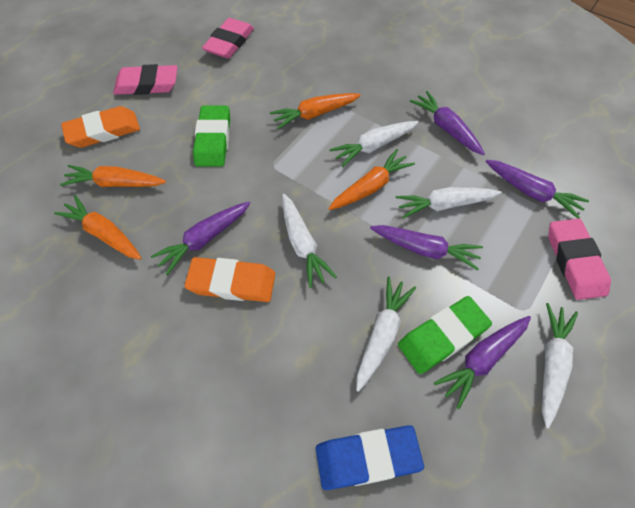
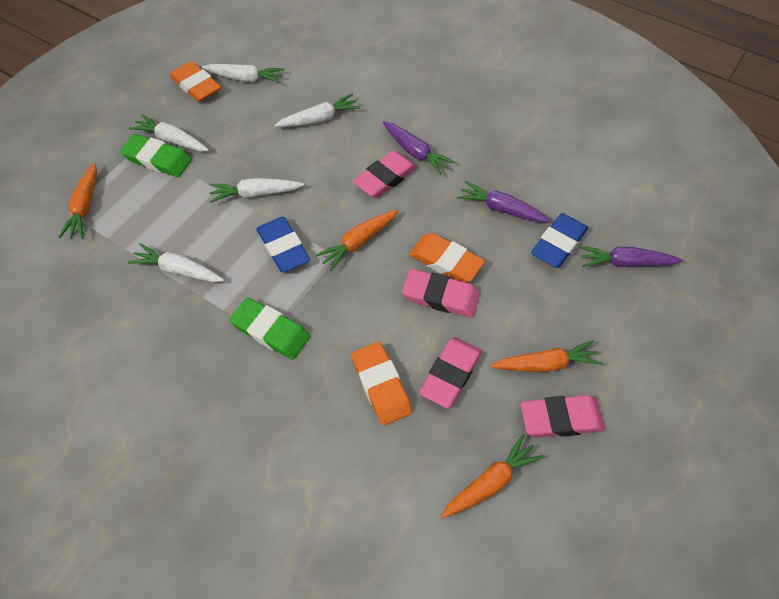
blue eraser: [316,425,424,490] = 1 -> [256,217,310,272] [531,213,588,268] = 2
orange eraser: [61,106,140,148] [184,257,275,302] = 2 -> [170,61,221,102] [351,342,412,426] [409,233,485,282] = 3
pink eraser: [113,64,177,95] [202,18,254,59] [548,219,611,300] = 3 -> [353,150,417,198] [402,269,480,318] [419,337,482,409] [520,395,605,438] = 4
purple carrot: [151,202,250,275] [370,225,483,271] [410,91,485,155] [434,316,531,409] [485,160,589,219] = 5 -> [383,121,455,175] [457,181,551,222] [580,246,683,267] = 3

